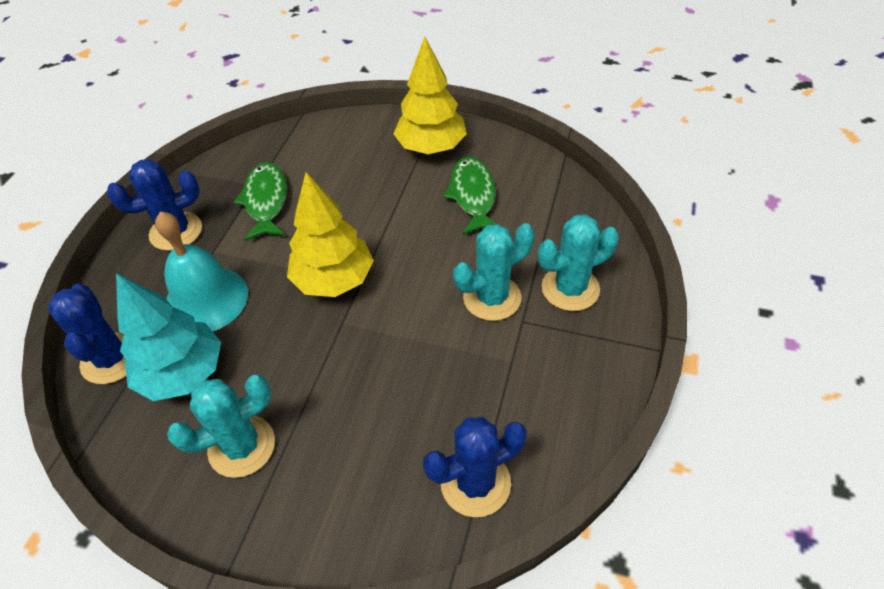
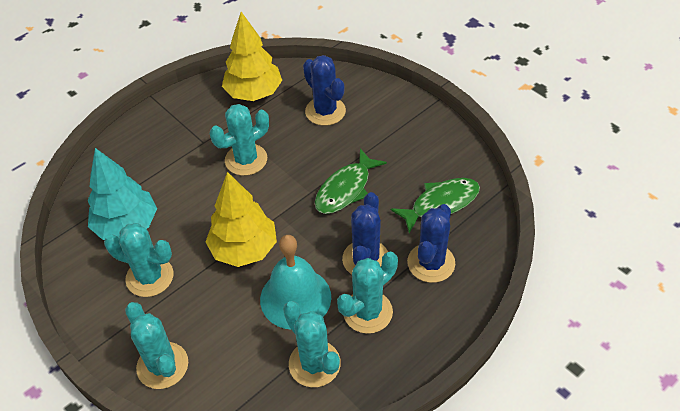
turquoise cactus: [167,375,275,478] [453,223,534,321] [538,215,619,311] = 3 -> [104,223,174,297] [125,302,188,389] [210,104,269,176] [283,301,341,387] [337,252,398,334] = 5

